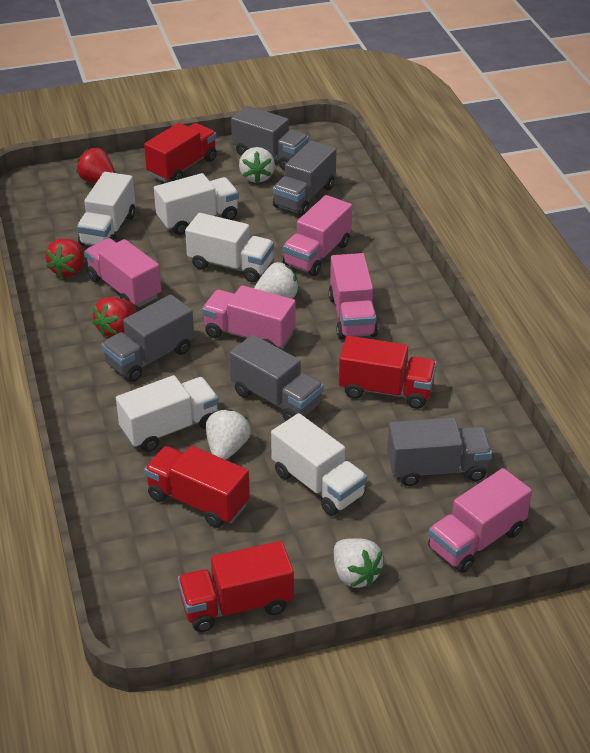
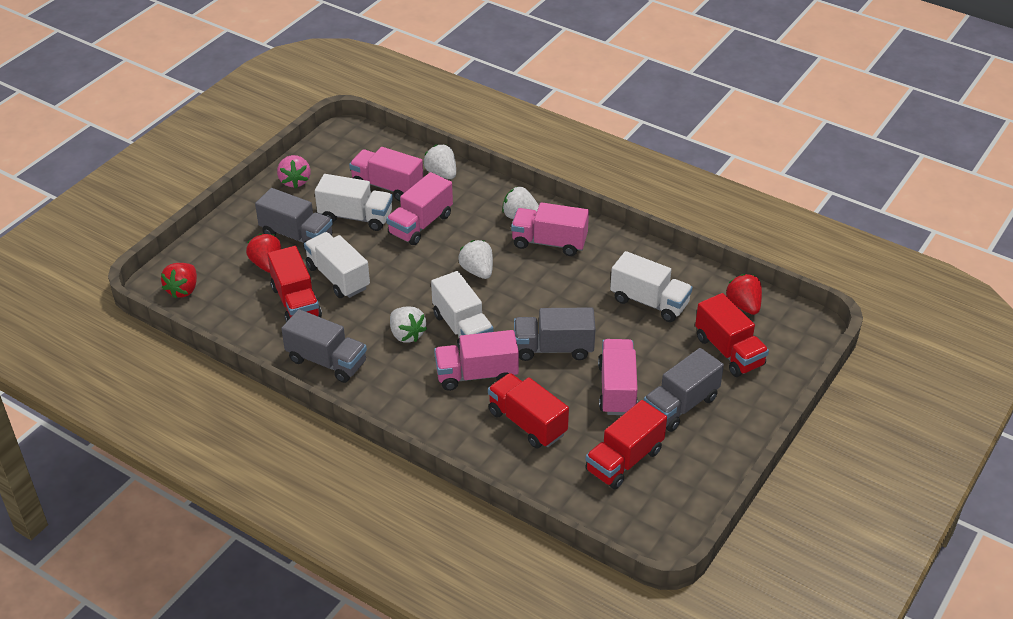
grey truck: [101,294,194,382] [229,335,323,421] [231,106,309,171] [273,140,336,216] [387,417,492,486] = 5 -> [255,188,333,249] [281,309,367,383] [514,307,595,361] [644,348,724,432] = 4
pink strawberry: none = 0 -> [277,155,311,188] = 1
white truck: [77,172,135,246] [116,375,219,452] [154,173,239,235] [185,213,274,282] [271,413,367,516] = 5 -> [304,232,370,298] [315,174,393,231] [431,271,494,350] [610,251,693,322] = 4

